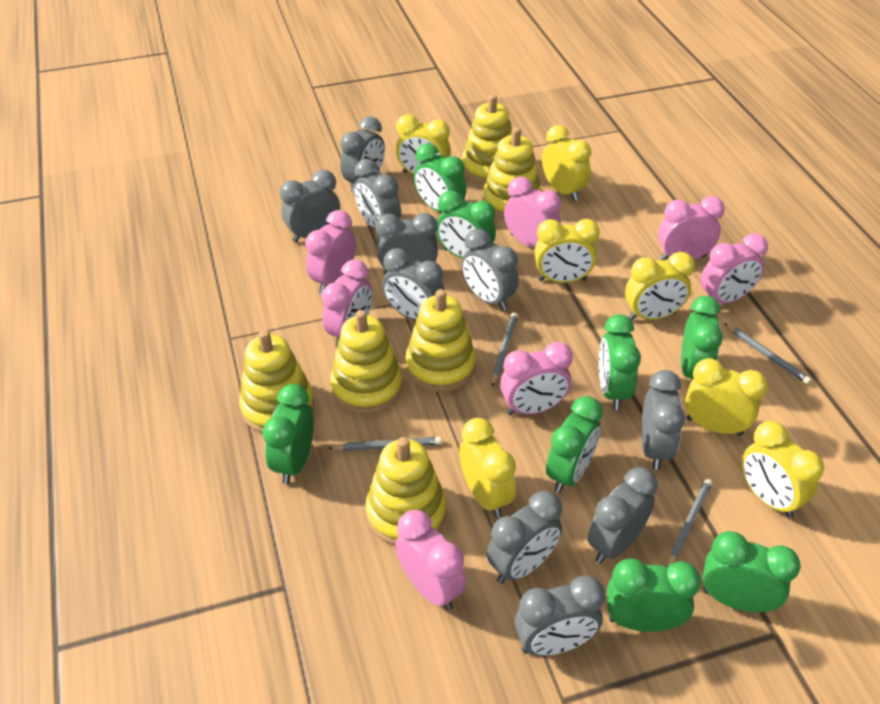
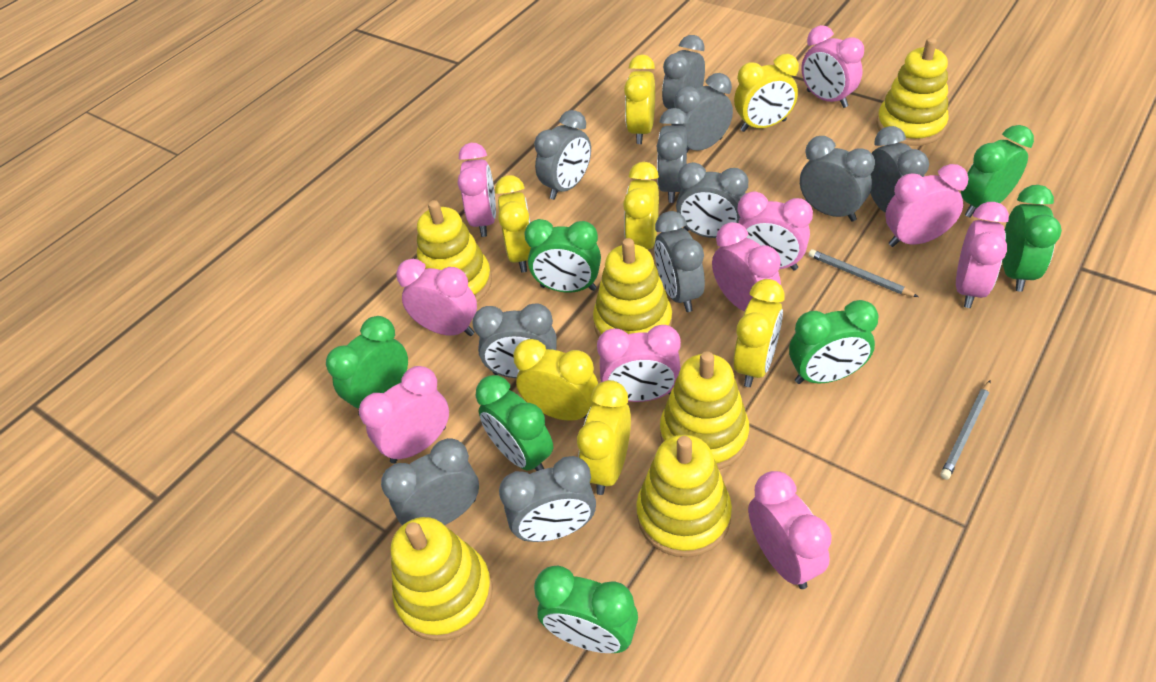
green clock: [263,384,314,484] [414,143,466,212] [437,191,496,258] [546,396,603,493] [599,314,641,410] [607,558,701,632] [681,296,723,381] [702,531,801,612] = 8 -> [326,316,408,415] [476,375,553,471] [524,219,601,293] [534,566,638,653] [789,300,879,384] [961,125,1034,218] [1002,185,1062,292] = 7
grey clock: [280,170,340,243] [340,116,385,193] [354,159,401,230] [376,213,438,275] [382,248,445,320] [462,229,519,311] [487,491,562,584] [515,576,605,656] [587,467,658,564] [641,370,685,470] = 10 -> [381,438,479,525] [472,303,557,378] [499,456,596,542] [534,110,591,200] [654,211,705,312] [656,108,688,203] [662,35,705,109] [671,73,733,152] [676,162,748,238] [800,136,875,221] [870,126,929,213] = 11
grey pencil: [328,437,442,451] [492,312,518,387] [666,479,712,567] [724,323,811,384] = 4 -> [808,249,918,297] [940,380,990,480] = 2
pink clock: [305,210,356,294] [322,260,372,347] [395,510,466,611] [500,342,573,415] [504,177,561,248] [658,196,725,260] [701,233,768,304] = 7 -> [359,366,449,463] [396,259,477,336] [458,143,496,237] [597,325,681,402] [712,222,781,311] [737,191,813,270] [748,471,832,589] [801,25,864,108] [885,164,969,247] [956,202,1009,308] = 10

